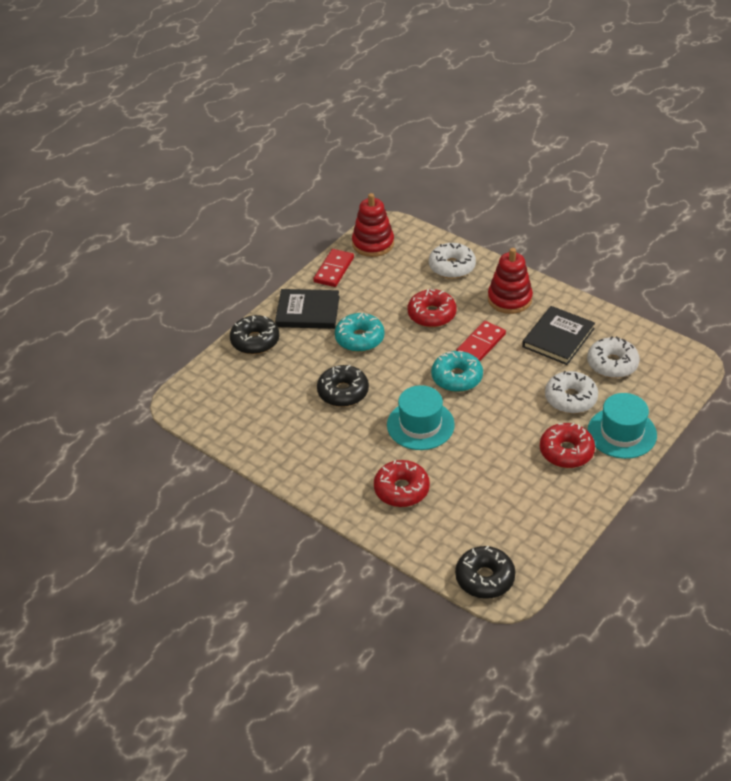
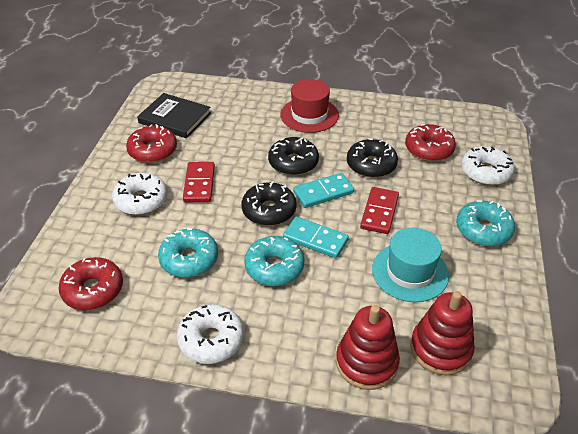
black book: [275,289,340,329] [522,306,595,365] = 2 -> [137,93,211,138] = 1
red hat: none = 0 -> [280,79,339,133] = 1
turquoise domino: none = 0 -> [283,217,349,258] [293,173,354,208] = 2
turquoise donut: [335,313,385,352] [431,351,483,392] = 2 -> [158,228,218,278] [244,236,304,286] [456,200,515,246] = 3
turquoise hat: [387,385,455,450] [587,393,657,459] = 2 -> [372,228,449,302] = 1

